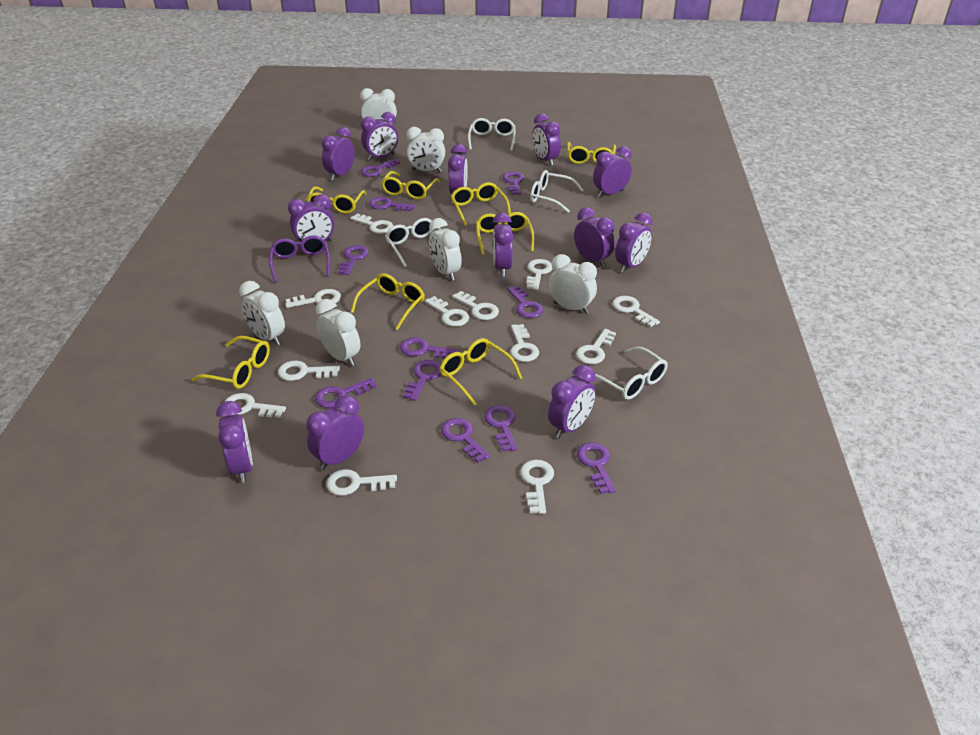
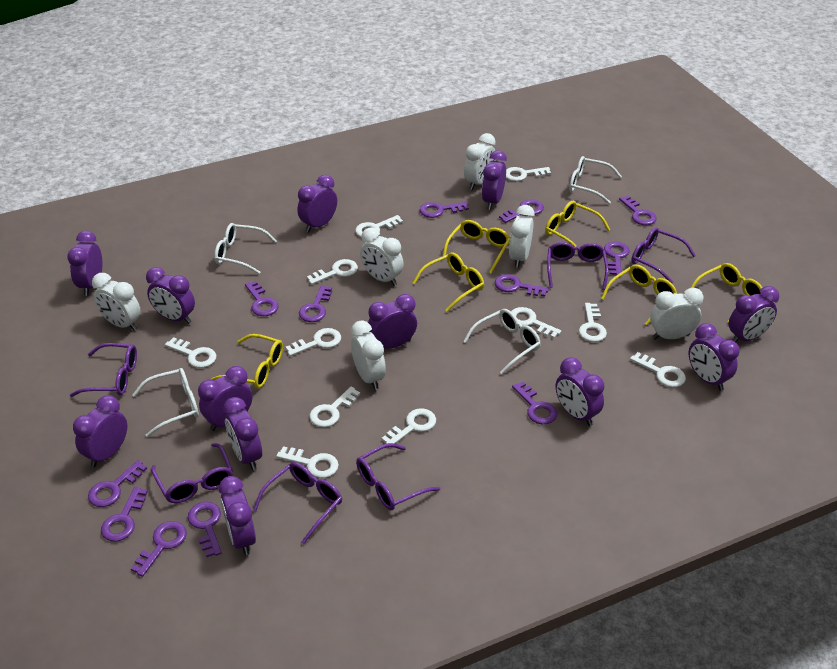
purple glasses: [269,236,330,283] = 1 -> [70,343,137,397] [151,443,233,503] [253,462,342,544] [356,443,440,510] [547,242,609,290] [631,227,696,284] = 6
purple key: [315,378,377,408] [338,245,369,275] [360,158,400,177] [369,197,415,211] [400,337,459,359] [403,360,441,401] [441,418,490,463] [484,405,518,452] [502,172,524,195] [507,285,543,318] [577,442,616,494] = 11 -> [88,460,147,507] [101,487,148,542] [131,521,187,577] [188,502,222,557] [245,281,279,316] [299,285,332,322] [419,202,469,218] [495,274,549,297] [499,199,544,223] [512,381,557,424] [604,241,630,275] [619,195,657,225] = 12
white key: [224,393,286,418] [278,361,340,381] [285,289,341,308] [326,469,397,496] [350,213,393,234] [425,296,469,327] [452,291,499,320] [510,324,539,362] [520,460,554,514] [526,259,553,290] [576,329,616,364] [612,296,660,327] = 12 -> [165,337,217,368] [276,446,339,478] [286,328,341,356] [307,259,358,285] [310,387,360,427] [355,215,403,237] [382,408,436,444] [506,167,551,181] [511,307,561,338] [579,303,607,342] [630,352,686,387] = 11
yellow glasses: [191,336,270,389] [306,186,366,213] [351,273,425,330] [381,171,440,199] [439,338,522,406] [451,182,511,226] [476,212,534,255] [567,142,616,164] = 8 -> [211,334,283,388] [413,252,484,312] [443,220,510,274] [545,201,610,251] [601,265,677,326] [691,263,763,323] = 6

